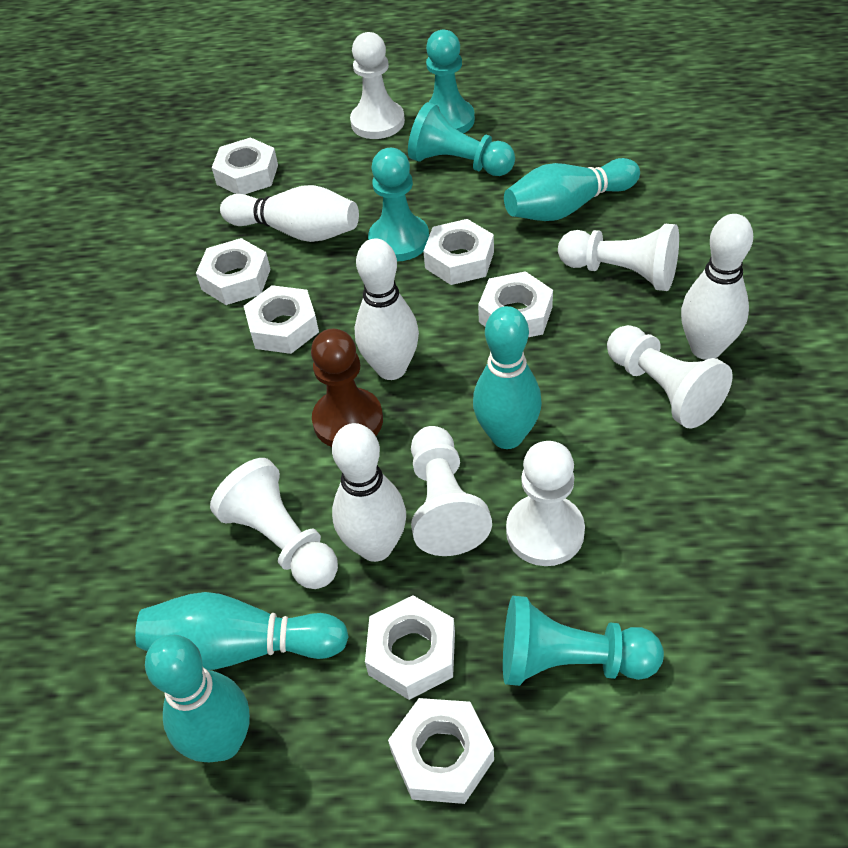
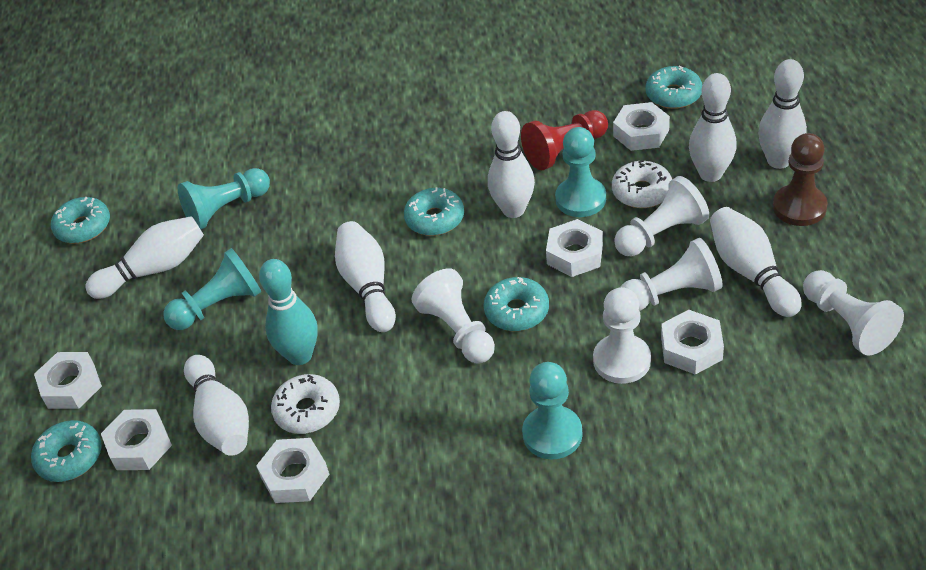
red pawn: none = 0 -> [521,110,608,170] = 1
turquoise bowling pin: [135,592,349,670] [145,635,250,762] [473,306,542,449] [504,158,640,221] = 4 -> [259,259,318,365] = 1
turquoise donut: none = 0 -> [31,420,102,482] [51,197,110,244] [404,187,464,236] [484,277,549,331] [645,66,702,109] = 5
white bowling pin: [220,185,359,242] [332,423,406,562] [354,239,419,380] [681,214,753,360] = 4 -> [85,216,204,299] [184,355,249,456] [335,221,396,332] [488,111,535,218] [689,73,737,182] [710,207,802,317] [758,59,807,169] = 7
white donut: none = 0 -> [271,374,340,434] [612,160,672,208] = 2
white nut: [196,238,271,305] [212,137,278,194] [244,285,319,354] [365,596,455,700] [388,698,494,804] [423,219,494,285] [478,271,553,337] = 7 -> [34,352,102,409] [101,409,172,470] [256,438,330,503] [546,219,603,277] [613,102,670,151] [661,310,724,375] = 6
white pawn: [210,458,338,589] [350,32,405,139] [411,426,492,556] [506,441,585,566] [558,224,679,291] [607,325,733,428] = 6 -> [412,268,495,364] [593,287,651,384] [614,176,709,256] [621,238,723,311] [803,270,904,356] = 5

